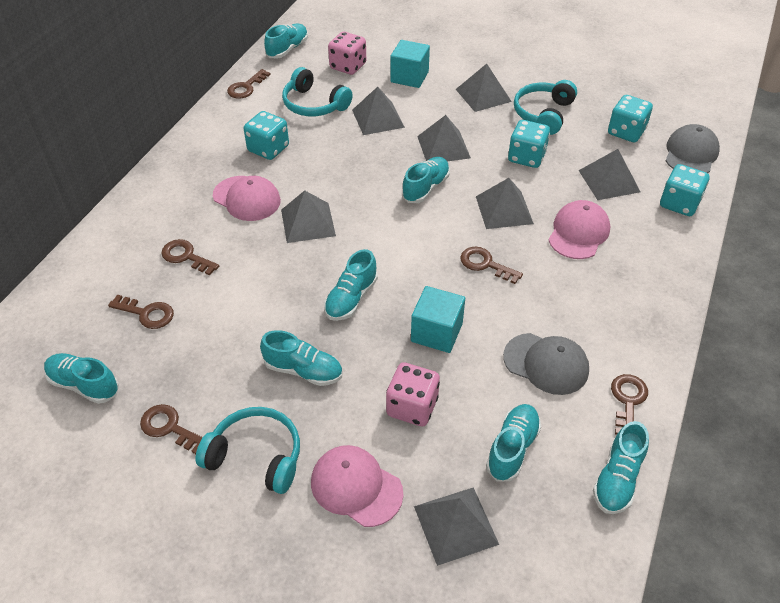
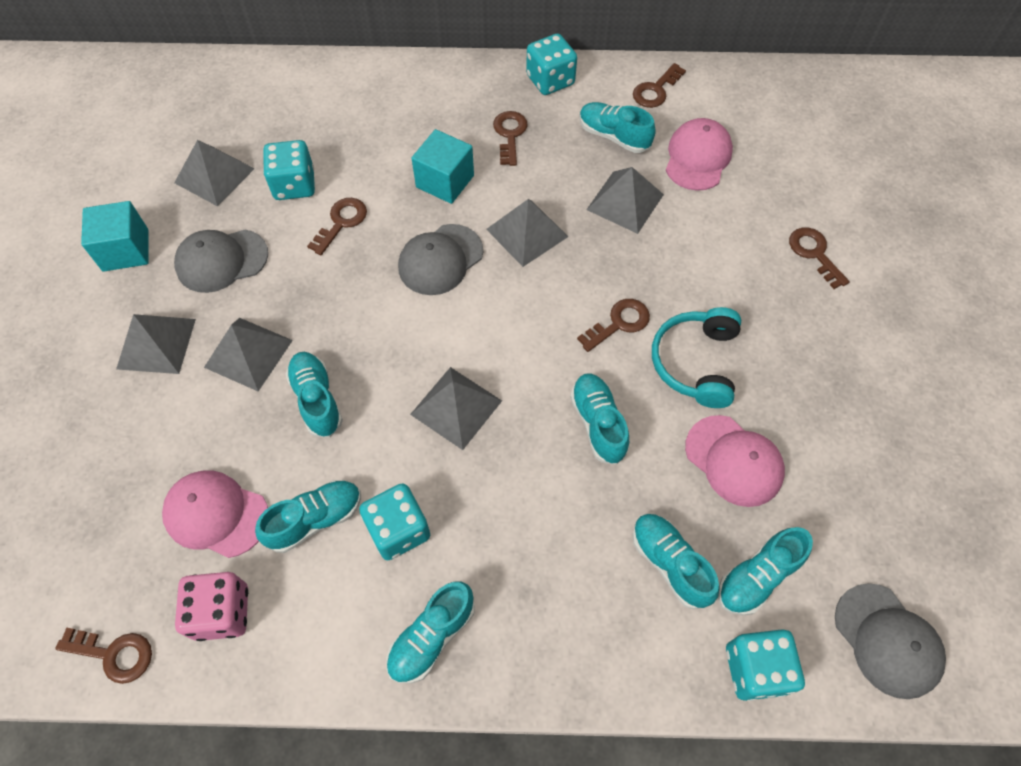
grey cap: [503,333,589,395] [666,124,720,173] = 2 -> [174,230,268,293] [398,224,483,295] [835,583,946,699] = 3
grey pyramid: [281,190,336,243] [352,87,405,135] [414,487,499,566] [417,115,471,161] [456,64,512,112] [476,178,534,229] [578,149,640,200] = 7 -> [116,314,196,374] [174,140,255,206] [204,318,293,391] [410,367,502,450] [486,199,568,267] [586,167,664,234] = 6
pink dice: [328,31,366,75] [386,362,440,426] = 2 -> [175,572,248,641] = 1
turquoise headphones: [195,407,300,494] [282,67,353,116] [514,80,577,135] = 3 -> [652,307,741,408] = 1

